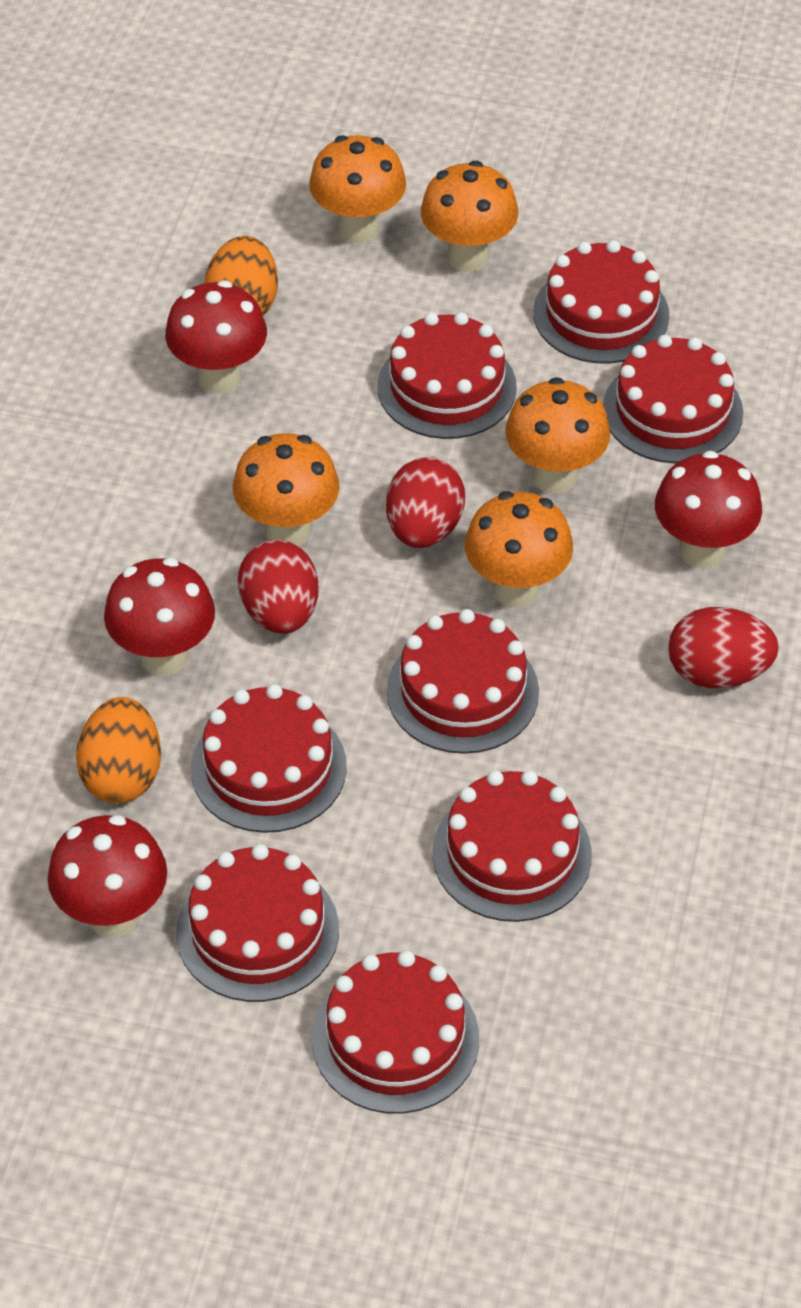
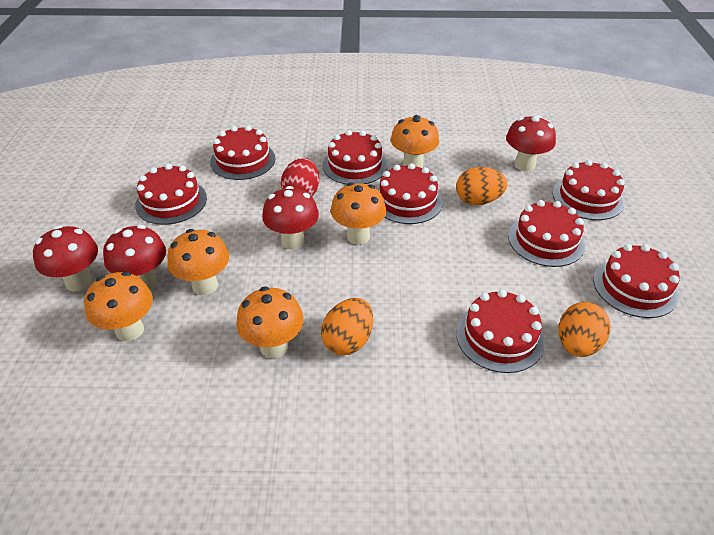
orange egg: [76,697,161,803] [204,236,278,315] = 2 -> [321,298,373,355] [456,167,508,205] [559,302,610,357] = 3
red egg: [238,540,318,634] [386,457,465,548] [668,607,779,688] = 3 -> [281,158,319,196] = 1

